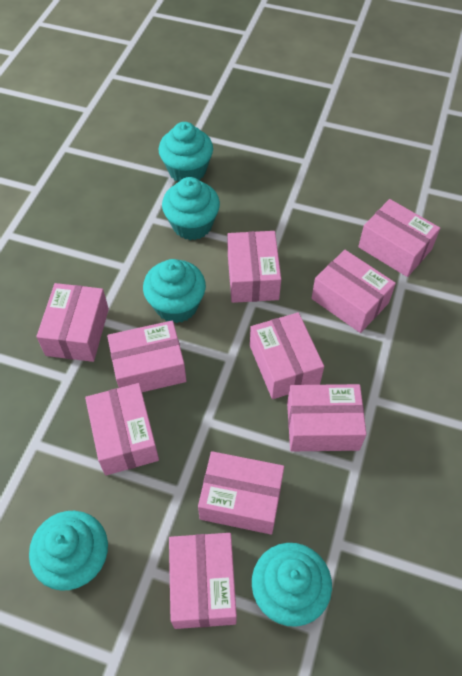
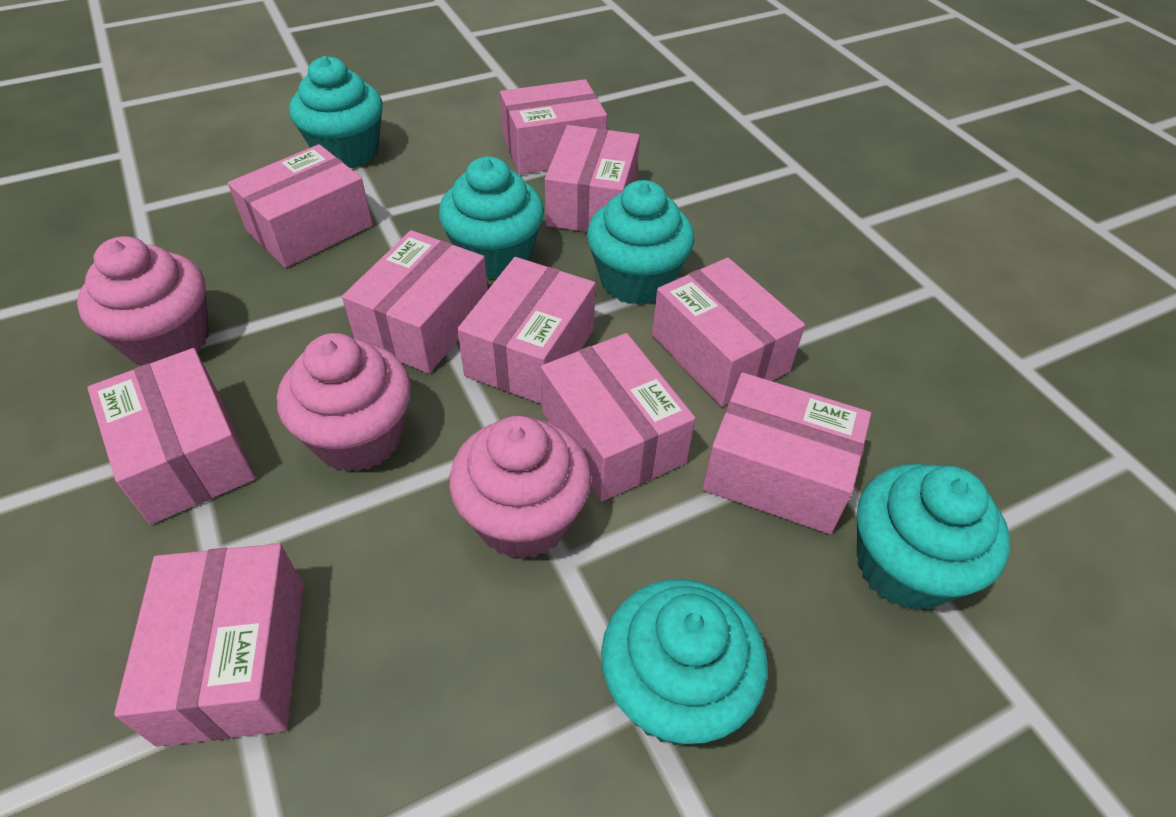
pink cupcake: none = 0 -> [77,236,209,366] [277,333,411,472] [449,416,591,559] = 3

